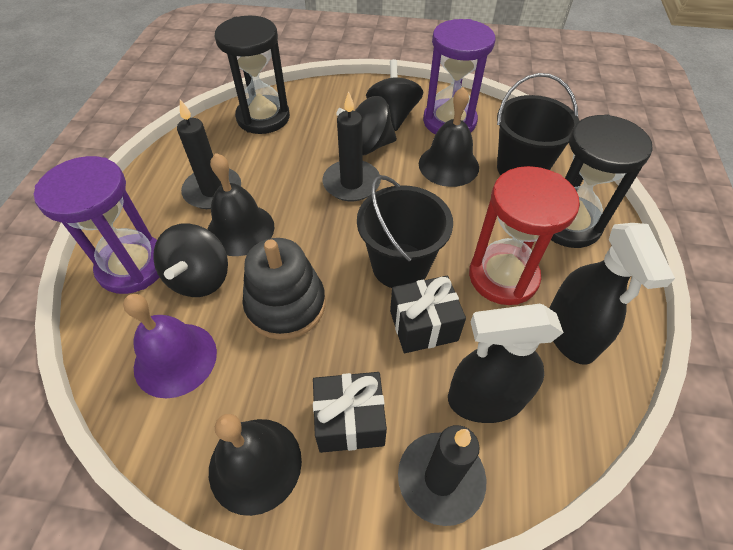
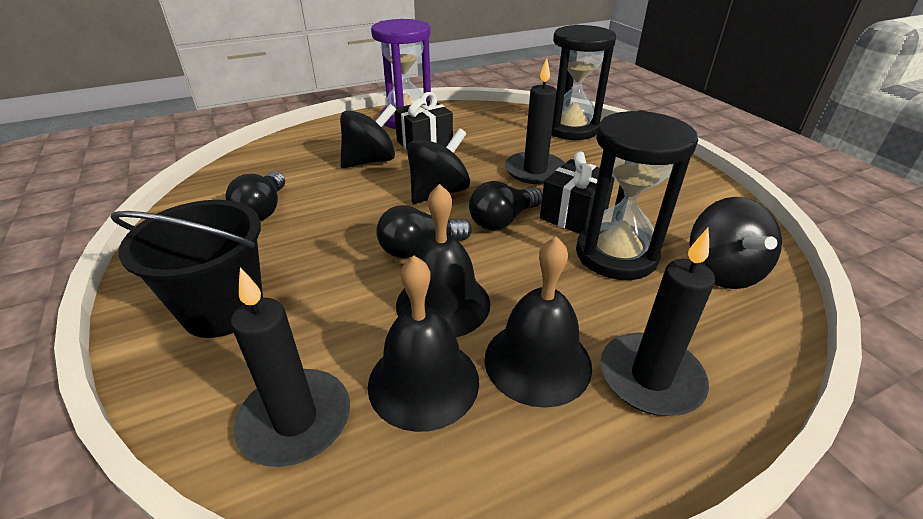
black bucket: [357,175,453,288] [497,73,580,175] = 2 -> [110,200,263,338] = 1
black light bulb: none = 0 -> [225,171,285,221] [376,205,472,258] [469,181,542,231] = 3
black spray bottle: [448,304,564,423] [549,223,675,365] = 2 -> none = 0
black stacking toy: [242,238,326,340] = 1 -> none = 0
purple bell: [123,294,217,398] = 1 -> none = 0
purple hourglass: [34,156,160,294] [423,19,495,134] = 2 -> [371,19,431,129] = 1
red hourglass: [469,166,580,305] = 1 -> none = 0

